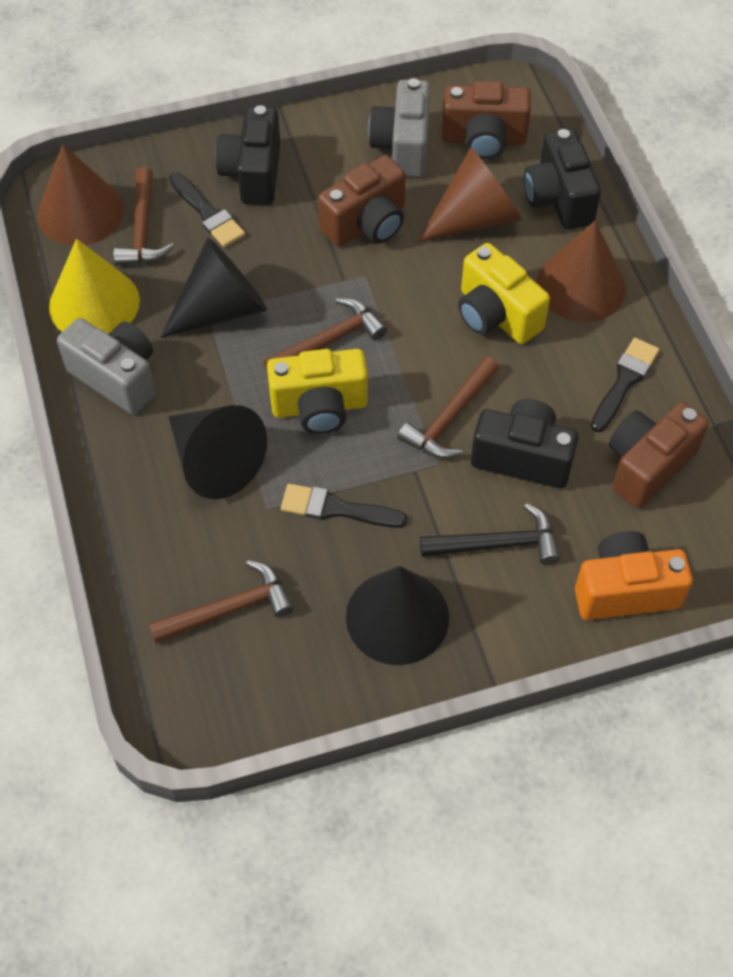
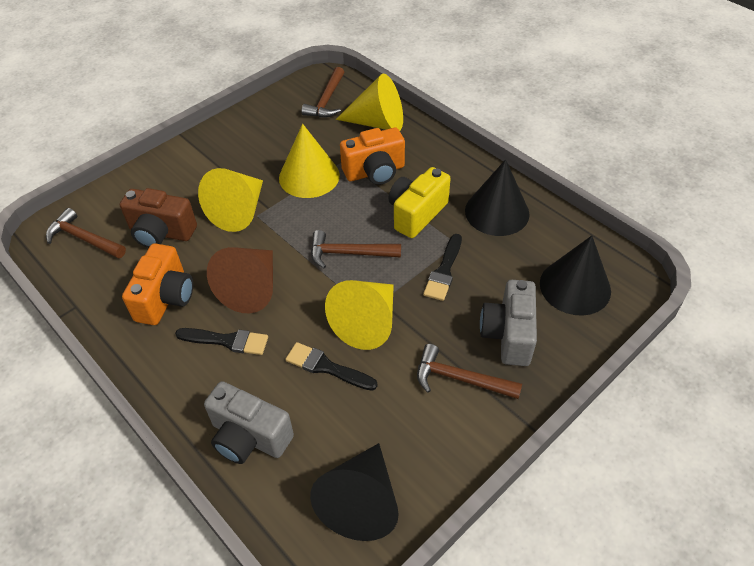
black camera: [215,105,280,205] [471,399,579,488] [524,129,601,230] = 3 -> none = 0
black hammer: [420,503,560,565] = 1 -> none = 0
brown camera: [318,155,406,247] [442,81,531,159] [609,402,709,508] = 3 -> [120,188,197,248] = 1
brown cone: [37,144,124,246] [418,147,522,242] [536,221,626,322] = 3 -> [207,247,273,313] = 1
orange camera: [575,531,693,620] = 1 -> [122,243,193,325] [340,128,405,185] = 2
yellow camera: [267,349,368,434] [458,243,550,344] = 2 -> [388,167,451,238] = 1
yellow cone: [49,239,140,334] = 1 -> [198,168,263,232] [279,124,340,198] [325,280,394,350] [336,74,403,131] = 4

